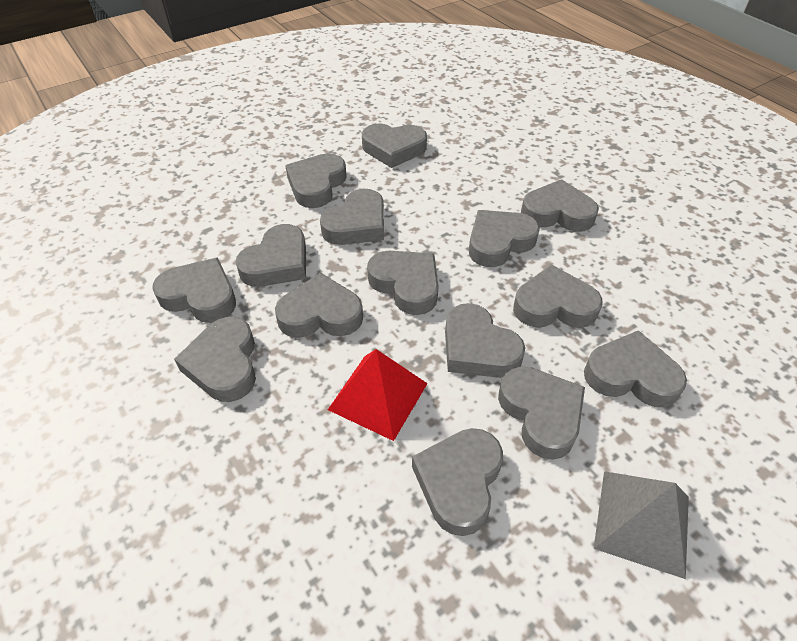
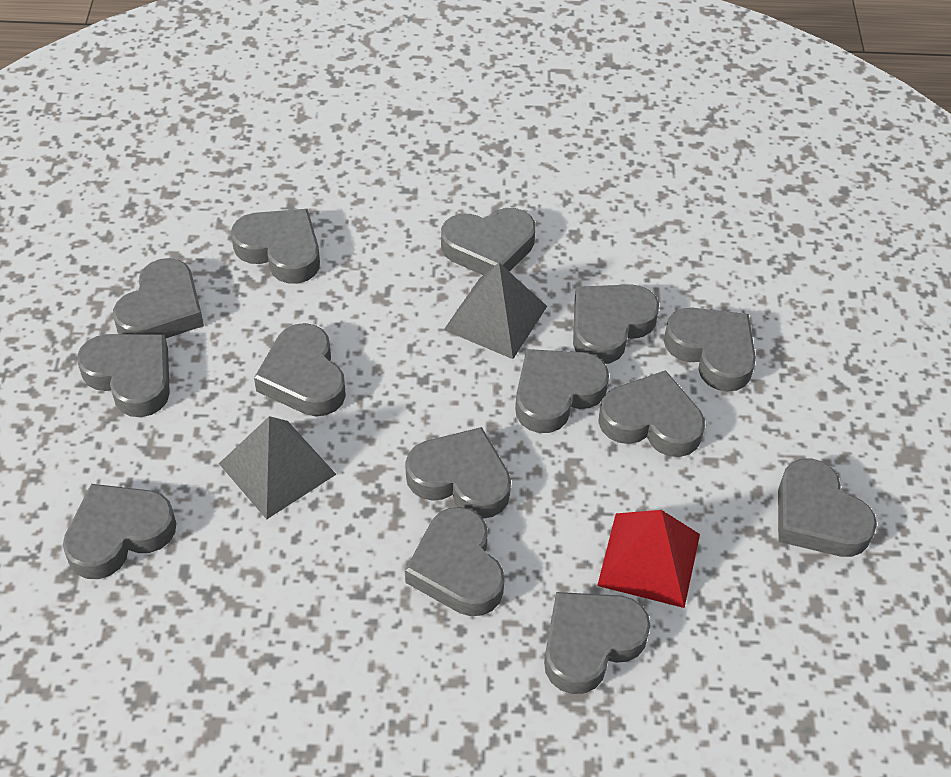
grey heart: [152,257,236,323] [174,317,256,402] [235,224,306,287] [275,273,363,338] [285,153,347,208] [320,189,384,245] [362,123,427,168] [367,251,439,315] [412,428,503,536] [445,303,525,378] [469,210,540,267] [498,366,585,460] [513,264,603,328] [521,179,599,232] [584,330,687,407] = 15 -> [63,484,176,579] [77,334,170,417] [113,258,204,338] [231,209,320,284] [254,323,346,416] [405,507,504,616] [406,427,511,519] [441,208,536,275] [515,349,609,433] [544,592,651,694] [573,284,659,364] [598,370,705,457] [664,308,756,392] [778,459,877,557] = 14
grey pyramid: [594,471,689,579] = 1 -> [219,416,336,519] [444,263,547,359] = 2

